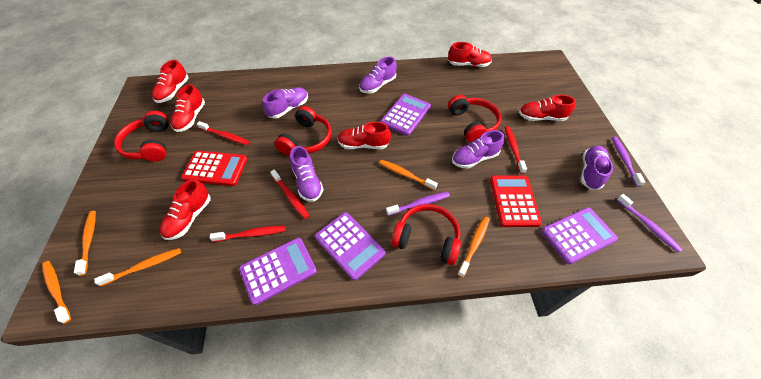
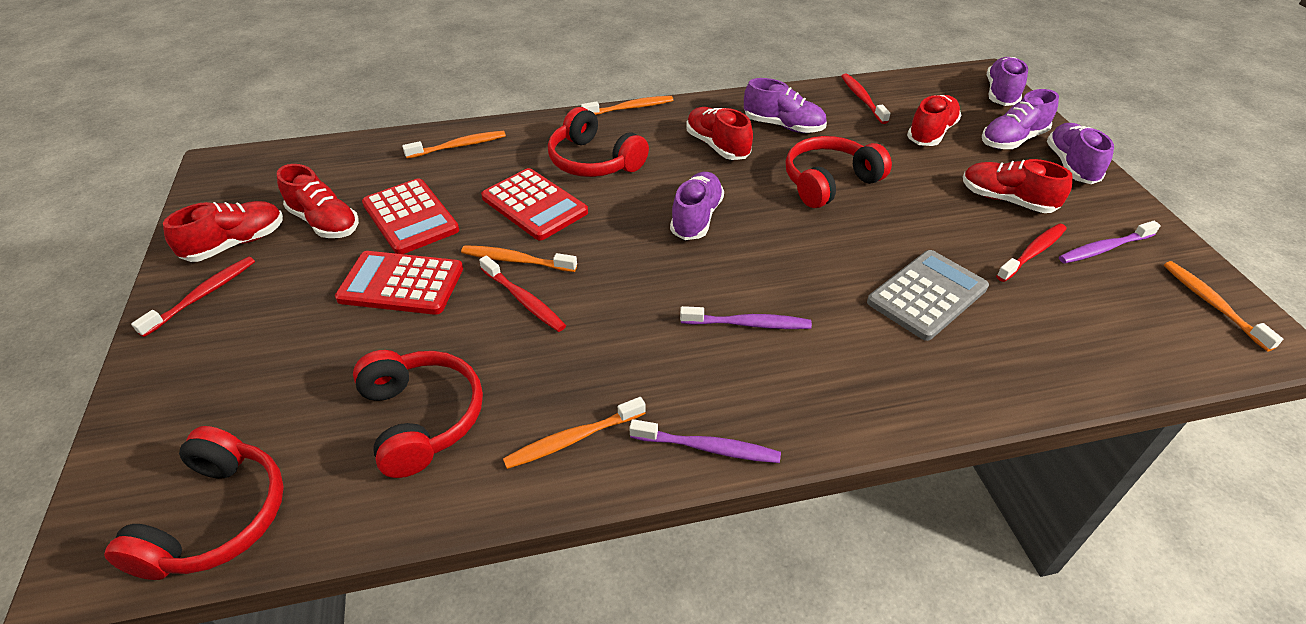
grey calculator: none = 0 -> [867,250,989,341] = 1
purple calculator: [239,238,317,305] [315,212,386,281] [381,94,431,136] [541,207,618,264] = 4 -> none = 0
red calculator: [181,151,247,186] [490,175,542,227] = 2 -> [335,251,463,315] [362,178,459,254] [481,168,588,240] = 3
red shoe: [152,60,189,103] [160,179,211,240] [170,84,205,132] [338,122,391,149] [448,42,492,67] [519,95,576,121] = 6 -> [163,201,283,262] [277,164,359,238] [686,107,753,160] [907,95,961,146] [963,159,1073,213] = 5

